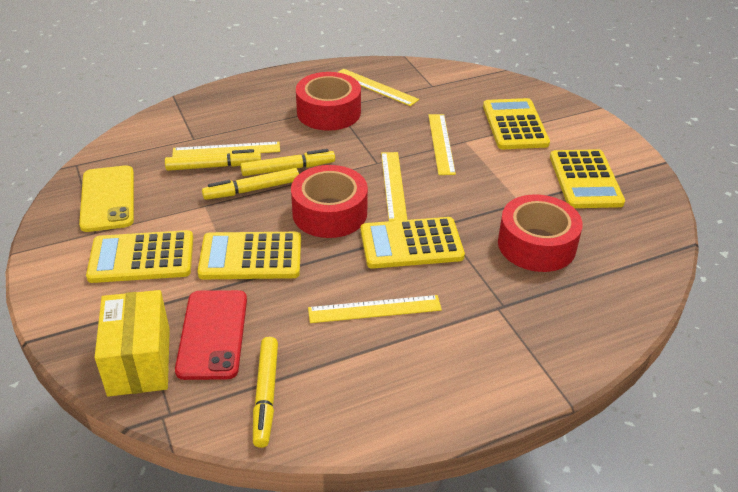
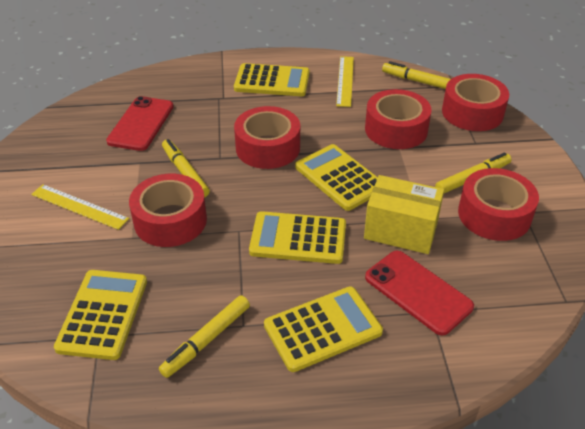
red phone: [175,290,247,380] = 1 -> [106,96,174,151] [365,251,474,336] = 2
red tape: [291,165,368,238] [296,72,361,131] [498,195,583,272] = 3 -> [129,174,207,247] [234,106,300,169] [365,89,432,149] [442,74,509,131] [458,168,539,241] = 5
yellow phone: [79,165,134,232] = 1 -> none = 0
yellow ruler: [172,142,280,157] [308,295,442,323] [338,69,419,106] [381,152,407,221] [428,114,456,175] = 5 -> [31,184,129,230] [336,56,354,107] = 2

